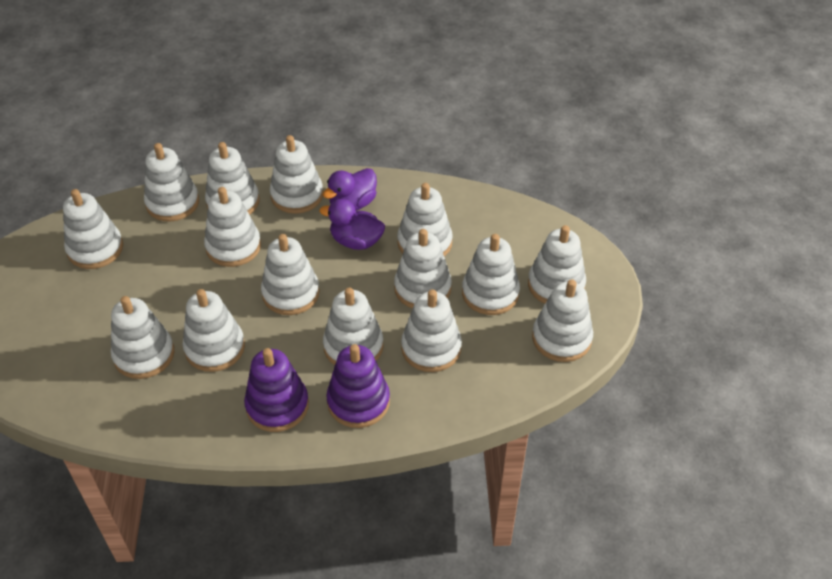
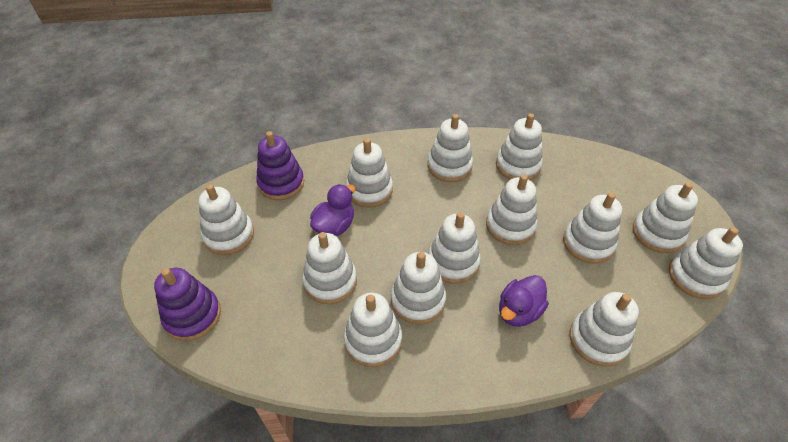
white stacking toy: [63,189,123,269] [111,296,174,379] [144,143,199,222] [183,289,245,372] [204,187,261,267] [205,142,260,215] [261,234,320,315] [270,135,323,214] [323,288,384,365] [394,229,452,308] [397,183,453,257] [401,289,462,372] [462,234,520,315] [528,225,586,304] [532,279,593,362] = 15 -> [199,184,254,255] [302,232,357,304] [344,293,402,367] [346,138,393,207] [391,252,446,324] [428,114,473,182] [428,212,481,284] [486,174,537,245] [496,113,543,180] [563,192,622,264] [570,292,639,366] [633,182,698,253] [669,227,743,299] = 13

